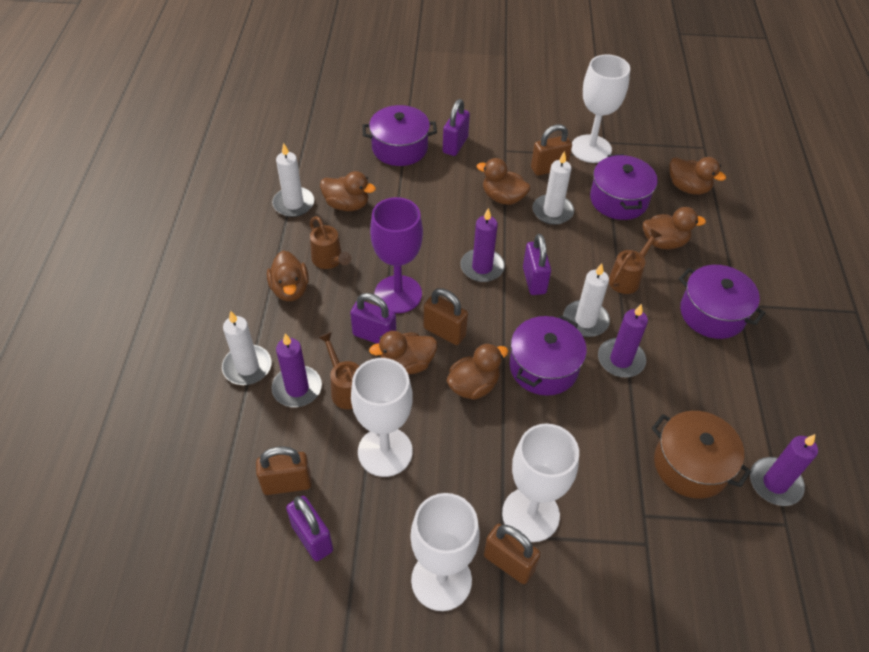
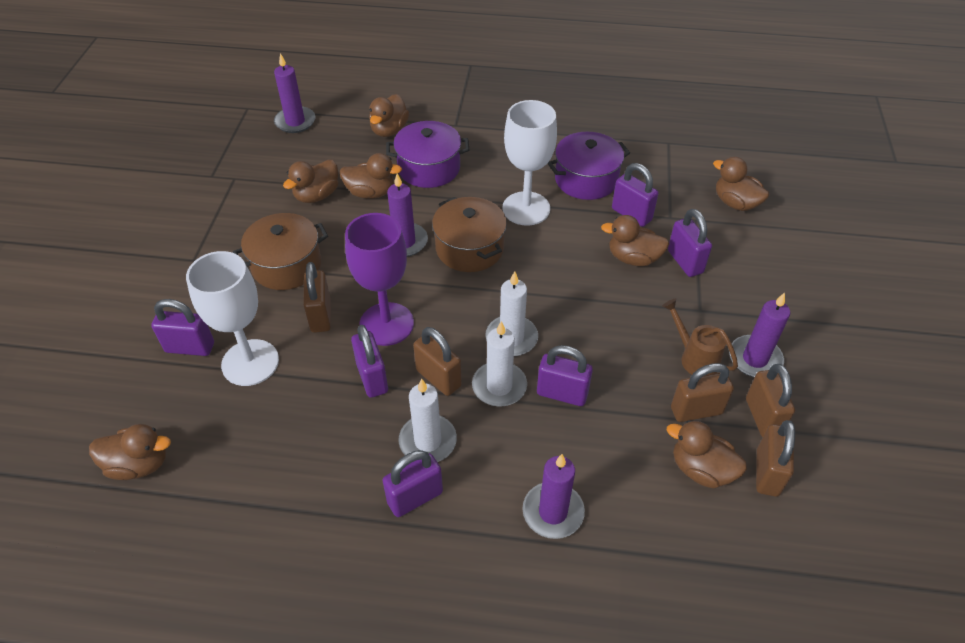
brown padlock: [256,446,312,495] [423,288,468,345] [484,524,541,584] [531,124,572,176] = 4 -> [303,262,331,333] [413,327,462,396] [671,363,734,422] [746,364,795,437] [756,420,795,497] = 5
brown pot: [652,411,751,499] = 1 -> [233,213,328,290] [432,197,507,272] = 2
brown watering can: [310,216,351,269] [318,332,359,409] [609,229,662,294] = 3 -> [662,299,738,375] = 1
purple padlock: [286,496,333,561] [350,293,396,344] [443,99,470,156] [523,234,551,295] = 4 -> [151,299,214,356] [351,325,388,398] [382,450,443,517] [537,345,593,406] [612,163,658,227] [668,209,712,277] = 6
purple pot: [362,105,437,166] [510,315,587,396] [590,154,658,220] [679,265,765,339] = 4 -> [386,121,469,188] [548,132,630,200] = 2
white candle: [222,311,271,385] [272,143,314,217] [533,151,574,225] [563,263,610,337] = 4 -> [398,378,457,462] [472,321,527,407] [485,271,538,356] = 3
white goblet: [351,358,413,477] [411,493,480,611] [502,424,579,542] [571,54,630,163] = 4 -> [186,251,279,386] [502,100,557,226] = 2

